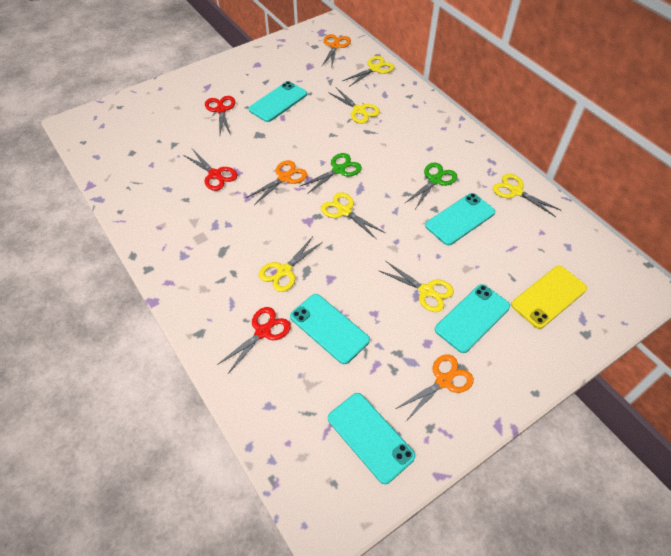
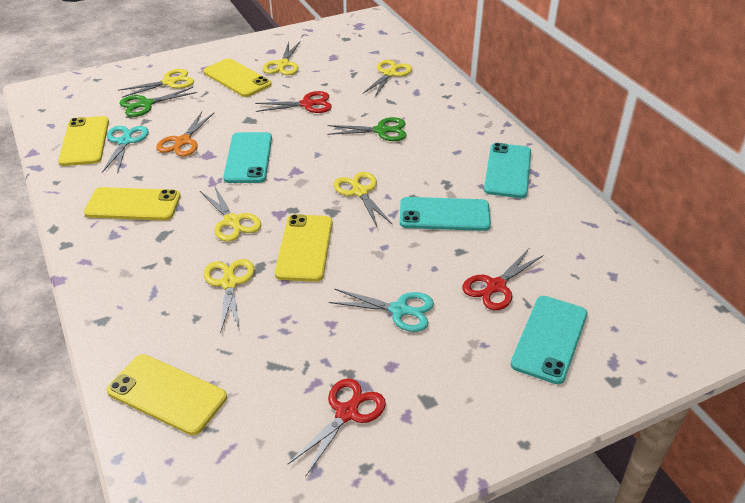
orange scissors: [246,160,307,205] [322,34,351,66] [396,354,474,421] = 3 -> [156,112,215,157] = 1
turquoise phone: [248,81,307,122] [290,294,370,364] [328,393,416,484] [425,193,495,245] [435,284,510,353] = 5 -> [223,132,272,183] [400,197,491,231] [484,143,531,198] [510,296,588,384] = 4
turquoise scissors: none = 0 -> [102,126,149,174] [329,289,434,332] = 2
yellow phone: [511,266,587,329] = 1 -> [58,116,109,166] [84,187,181,221] [107,354,227,435] [203,58,272,97] [275,214,333,282] = 5

